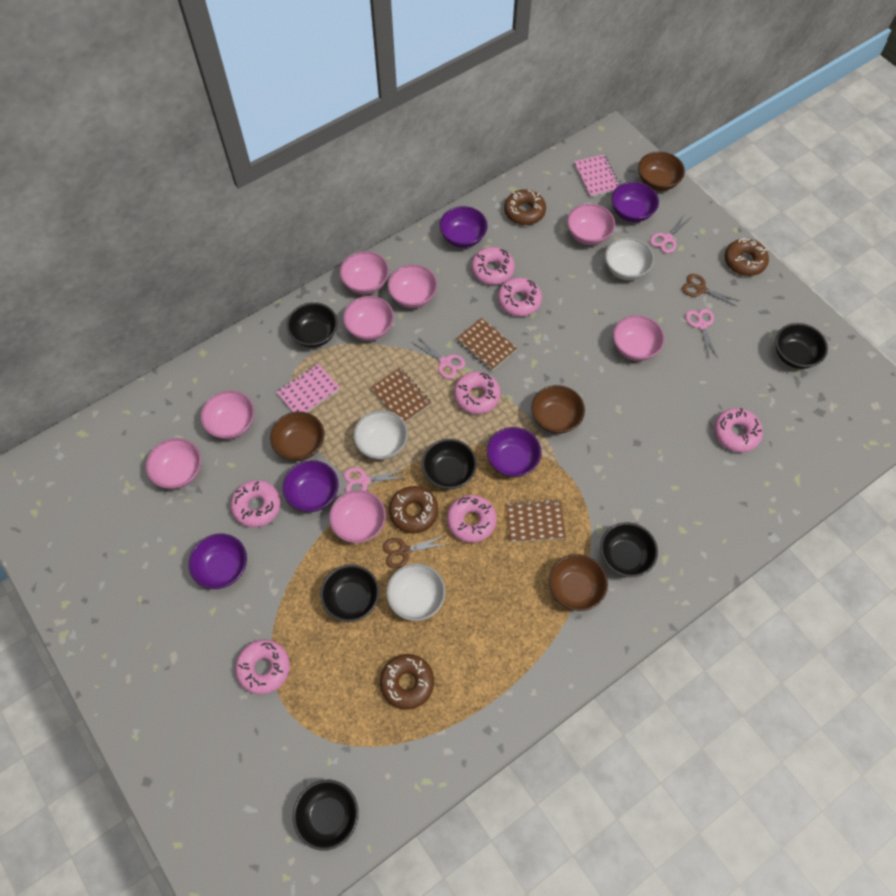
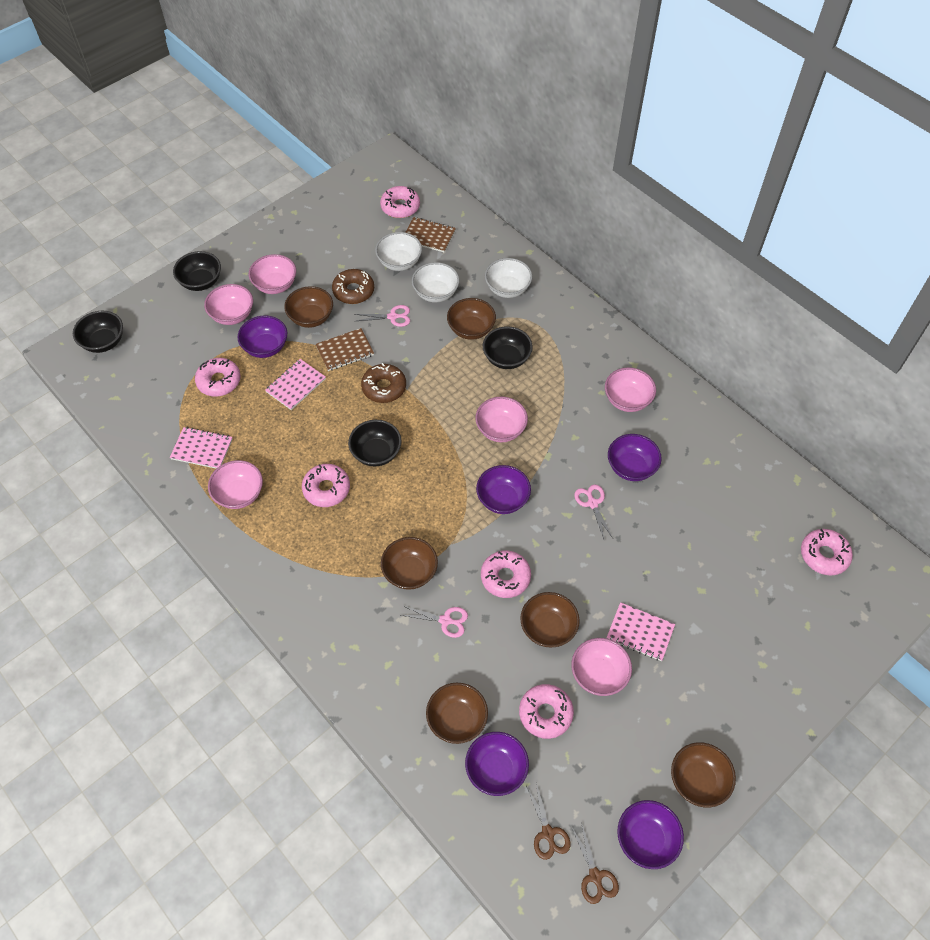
black bowl: [286,302,338,347] [293,780,359,851] [320,565,379,622] [422,439,477,490] [600,522,658,577] [775,323,828,369] = 6 -> [73,311,123,353] [173,251,221,291] [348,420,402,466] [483,326,533,369] = 4
brown bowl: [270,412,325,461] [531,385,585,434] [549,554,608,611] [638,151,685,191] = 4 -> [284,286,333,328] [381,537,438,590] [426,683,488,744] [447,298,496,340] [520,592,580,648] [671,742,736,807] = 6
brown donut: [380,654,434,710] [389,486,439,533] [504,189,546,225] [725,238,769,276] = 4 -> [332,269,374,304] [361,363,406,403] = 2
brown notebook: [370,368,431,422] [456,318,517,371] [506,500,566,542] = 3 -> [316,328,374,371] [405,217,456,252] = 2
pink bowl: [146,438,201,489] [200,391,255,439] [329,490,386,543] [340,251,389,294] [343,296,394,341] [388,264,438,308] [567,204,615,245] [613,315,665,361] = 8 -> [204,284,253,325] [208,460,263,509] [249,254,296,294] [475,397,528,442] [571,638,632,696] [605,367,656,412] = 6
pink donut: [230,480,281,528] [235,640,290,694] [447,495,497,543] [454,371,501,414] [471,247,515,285] [498,278,542,316] [714,408,763,452] = 7 -> [195,358,241,397] [302,464,350,507] [380,186,420,218] [481,550,531,598] [519,684,574,739] [801,529,853,575] = 6
pink notebook: [277,363,340,412] [574,155,620,197] = 2 -> [170,427,233,469] [265,359,326,410] [606,602,675,661] = 3
pink scissors: [344,468,405,492] [413,337,466,379] [650,215,690,253] [686,309,717,357] = 4 -> [354,305,410,327] [401,606,468,638] [574,485,613,539] = 3

